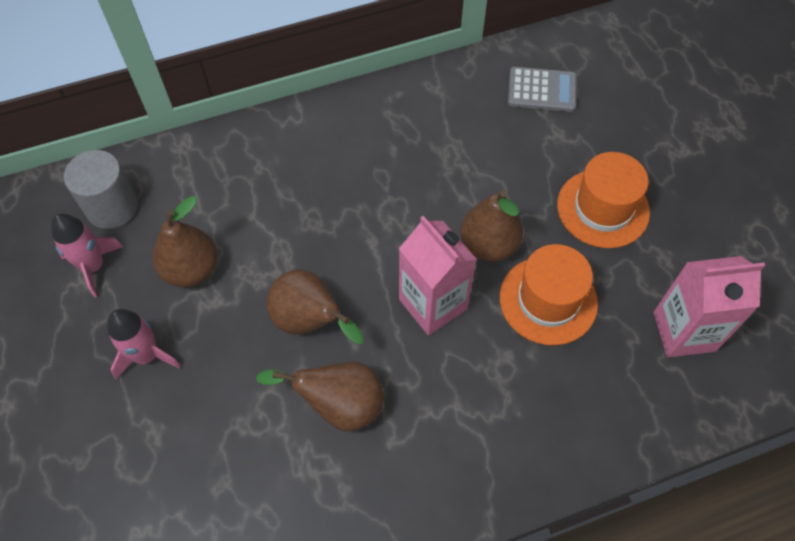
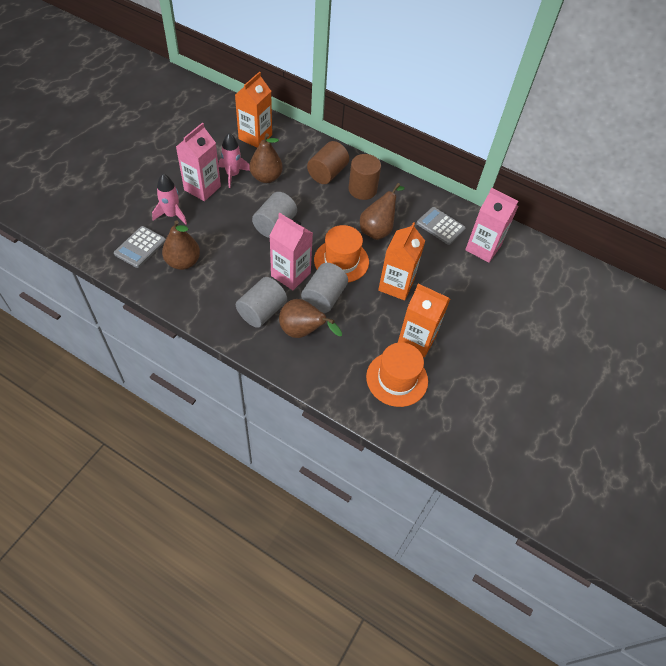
brown cylinder: none = 0 -> [307,141,349,184] [348,154,381,200] = 2
grey calculator: [508,67,577,112] = 1 -> [114,226,166,268] [417,207,466,245] = 2
grey cylinder: [64,150,138,229] = 1 -> [236,277,287,328] [252,192,297,238] [301,263,348,313] = 3
orange carton: none = 0 -> [235,72,272,148] [378,222,425,301] [398,284,450,357] = 3
pink carton: [399,216,477,335] [654,256,765,358] = 2 -> [176,123,221,201] [269,213,313,290] [465,188,518,263] = 3

